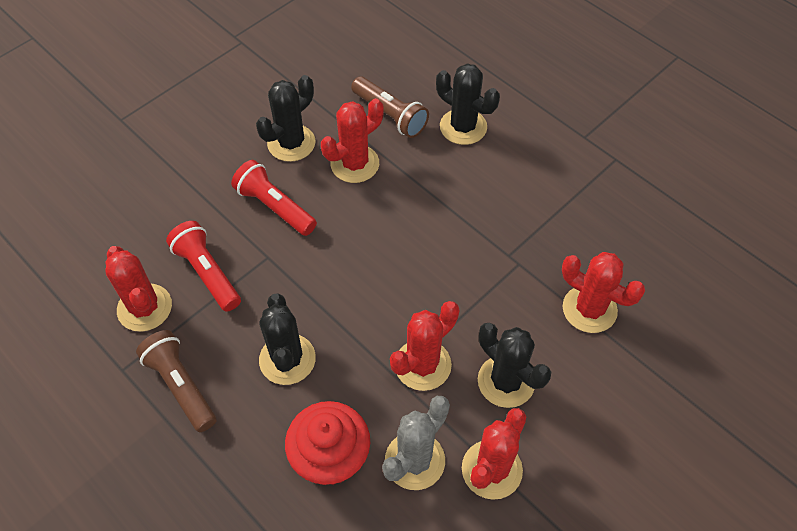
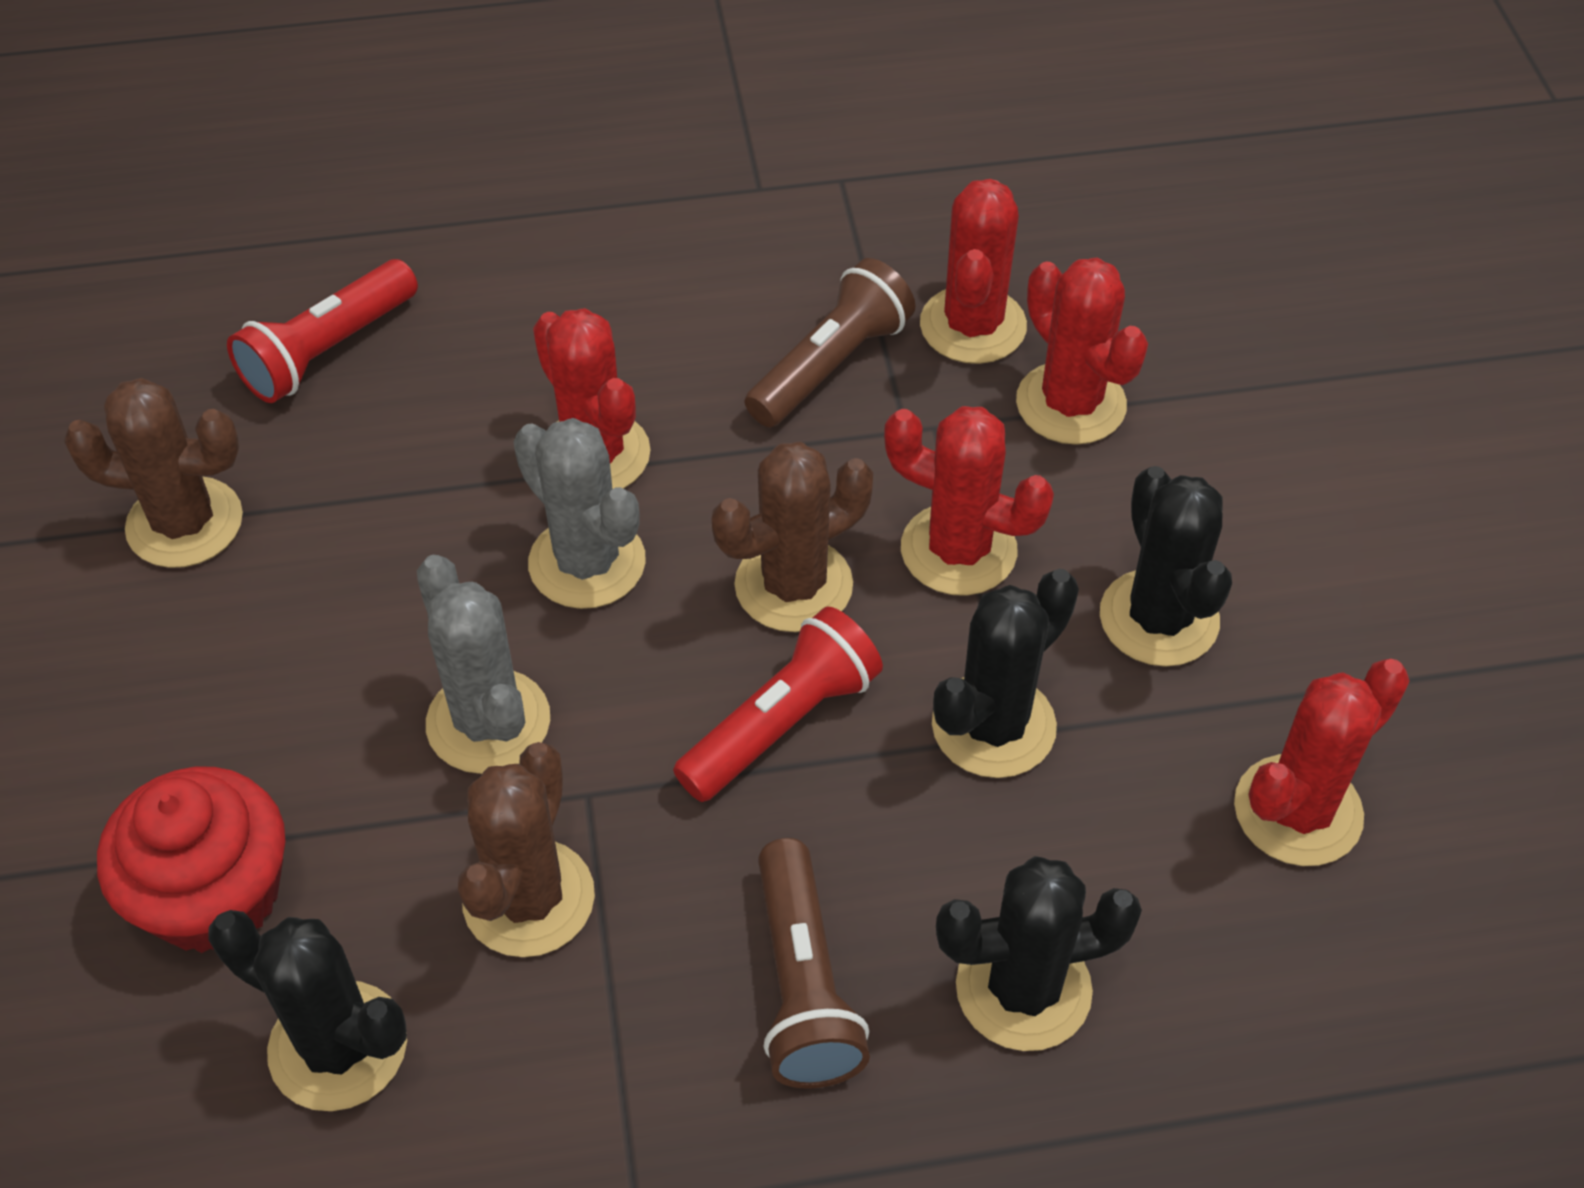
brown cactus: none = 0 -> [64,378,243,568] [458,742,595,957] [712,441,873,632] = 3
grey cactus: [382,396,450,490] = 1 -> [417,555,550,774] [513,418,646,609] = 2

